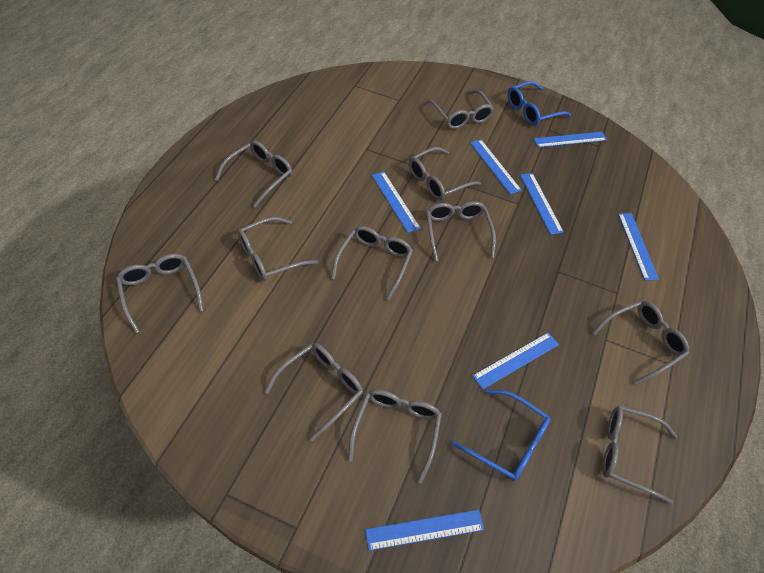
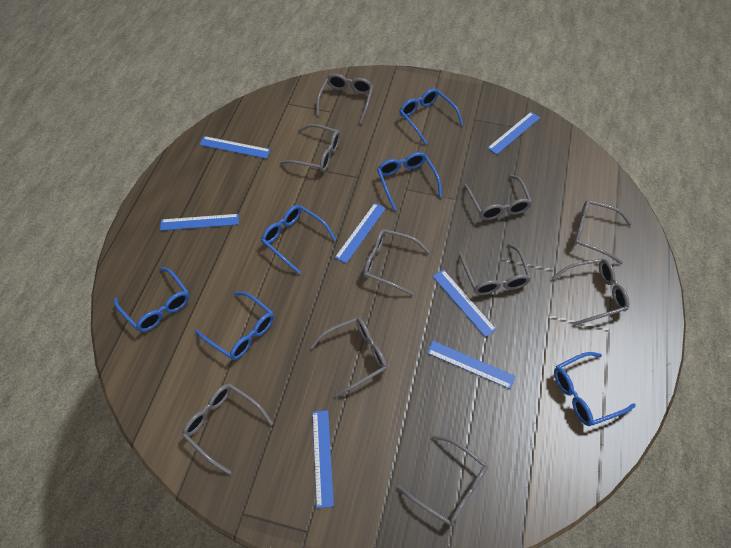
blue glasses: [452,390,550,481] [507,81,571,126] = 2 -> [114,267,189,332] [195,292,274,360] [261,205,336,274] [377,152,442,211] [399,88,463,145] [554,352,636,426] = 6
grey glasses: [116,254,203,333] [215,140,292,208] [238,217,318,281] [265,343,363,442] [331,226,413,300] [348,389,442,483] [409,147,481,200] [426,90,494,129] [426,201,496,261] [592,301,689,385] [602,405,678,504] = 11 -> [182,383,274,475] [280,124,340,172] [310,317,387,397] [316,74,373,124] [363,229,430,296] [397,435,488,526] [459,243,531,295] [464,174,532,220] [552,259,629,326] [572,200,632,264] = 10

